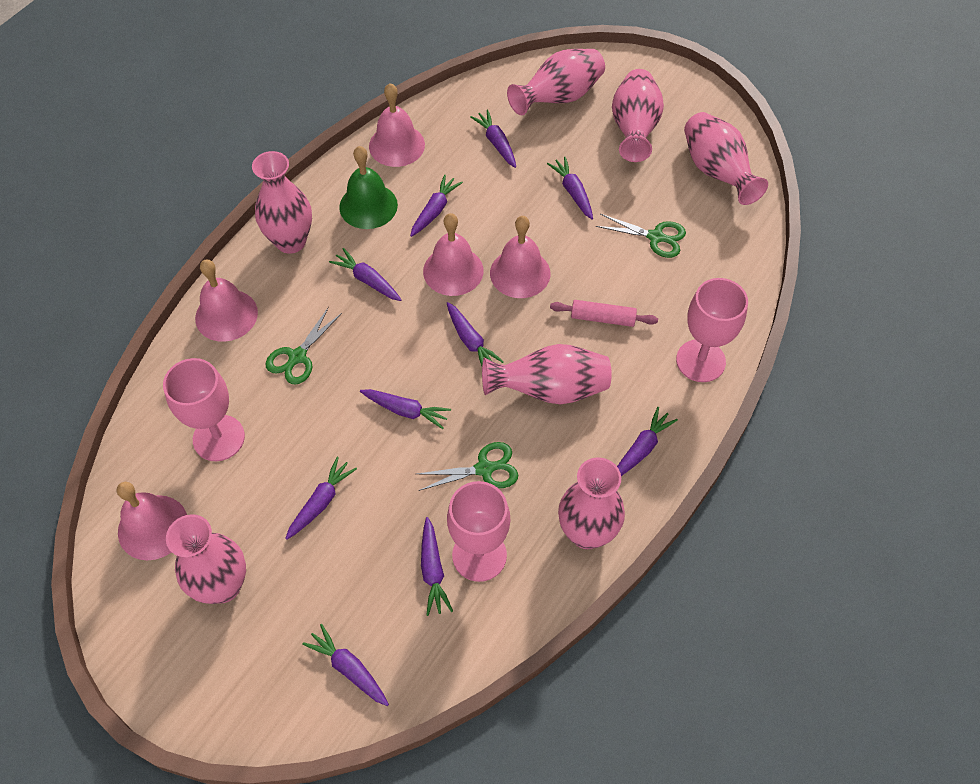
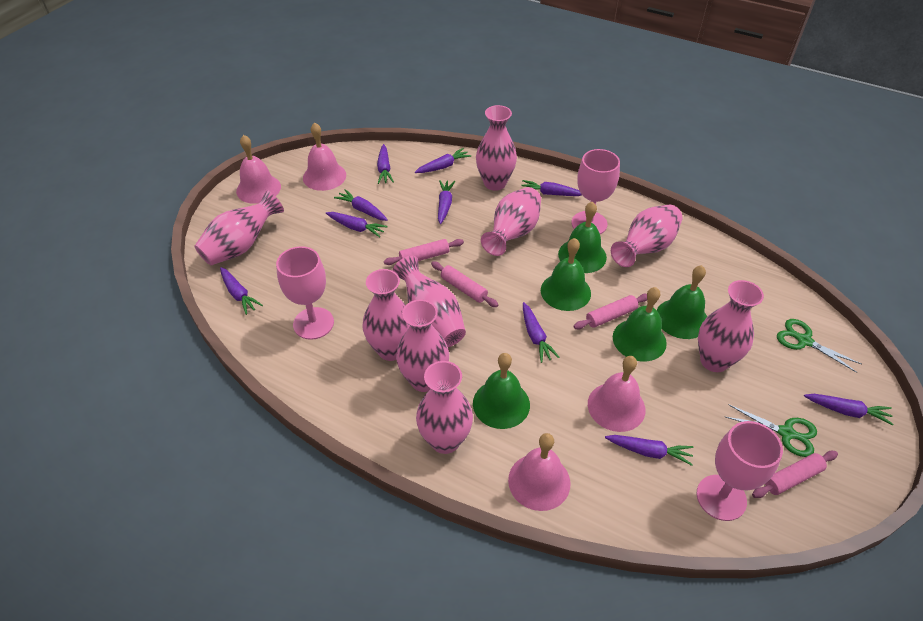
green bell: [339,146,398,229] = 1 -> [473,353,530,429] [541,238,591,311] [558,202,607,273] [613,287,667,362] [657,265,707,339] = 5
green scissors: [265,307,342,384] [417,442,518,491] [596,214,686,258] = 3 -> [726,404,817,457] [777,319,861,373] = 2
pink bell: [117,482,187,561] [195,259,258,342] [369,83,425,167] [423,213,484,296] [490,216,550,298] = 5 -> [236,135,281,204] [303,122,346,191] [508,433,571,511] [588,356,646,432] = 4
pink rolling pin: [550,300,658,327] = 1 -> [384,239,464,265] [431,261,499,307] [574,294,647,329] [752,451,838,498] = 4
pink vase: [166,514,246,604] [252,151,312,254] [482,344,612,404] [507,49,605,115] [558,457,625,549] [612,69,664,162] [684,112,768,205] = 7 -> [194,190,284,265] [363,269,410,361] [392,256,466,347] [396,300,449,392] [416,361,473,454] [476,105,517,191] [481,187,541,256] [611,205,683,267] [698,280,764,372] = 9

